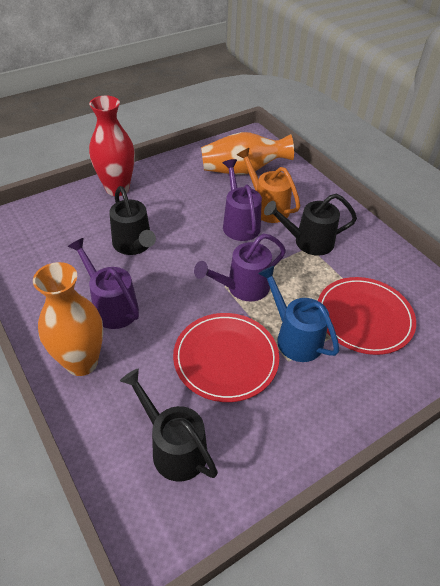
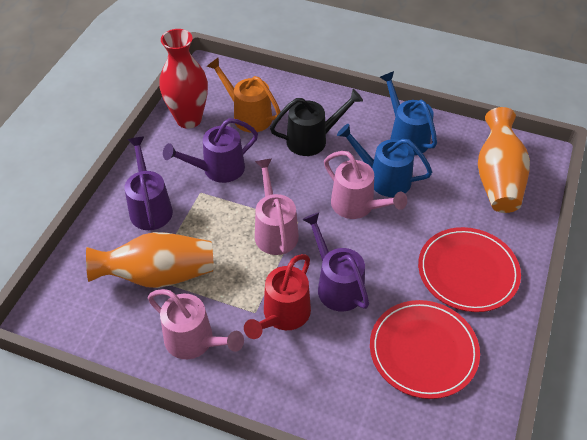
black watering can: [109,186,156,255] [120,369,218,481] [264,194,357,256] = 3 -> [270,89,363,156] = 1
blue watering can: [258,266,339,362] = 1 -> [337,124,432,197] [380,71,437,155] = 2
pink watering can: none = 0 -> [148,289,244,359] [255,159,299,255] [324,151,407,219] = 3
red watering can: none = 0 -> [244,254,311,339] = 1

